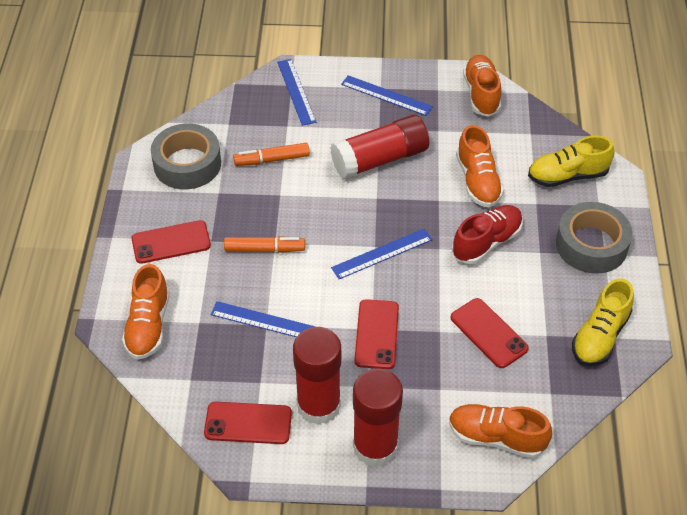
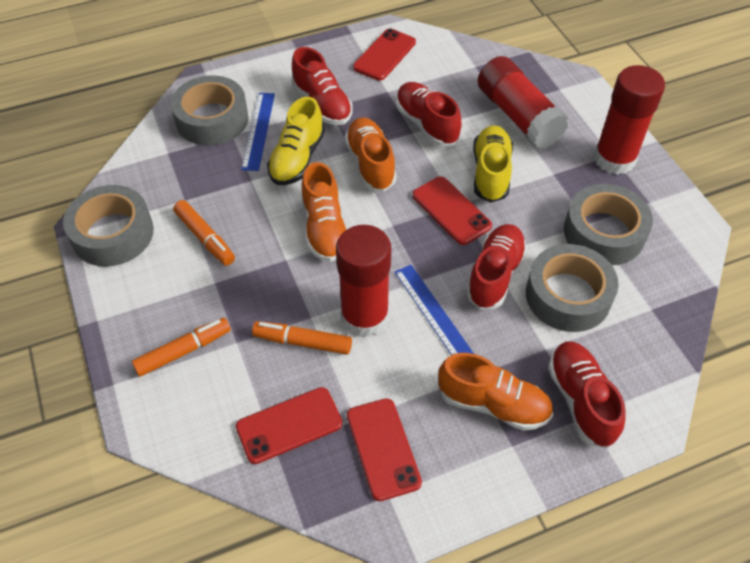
blue ruler: [211,301,316,337] [277,59,316,126] [331,229,432,279] [341,75,433,116] = 4 -> [241,93,275,171] [395,265,474,355] = 2
grey tape: [151,123,221,189] [556,202,633,274] = 2 -> [63,185,154,267] [171,76,248,145] [526,244,618,332] [564,184,653,265] = 4
orange marker: [224,236,305,253] [233,143,310,166] = 2 -> [132,318,231,377] [173,200,235,266] [252,321,352,355] = 3
orange shoe: [122,264,170,360] [449,404,552,458] [456,125,504,207] [463,55,501,117] = 4 -> [301,162,347,262] [345,117,397,192] [438,353,553,431] = 3
red shoe: [452,205,523,264] = 1 -> [292,47,353,125] [396,82,462,146] [466,224,527,310] [548,342,626,448] = 4

